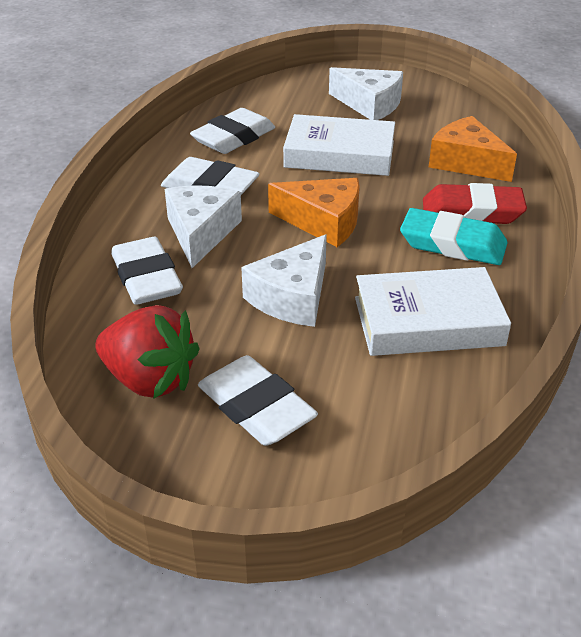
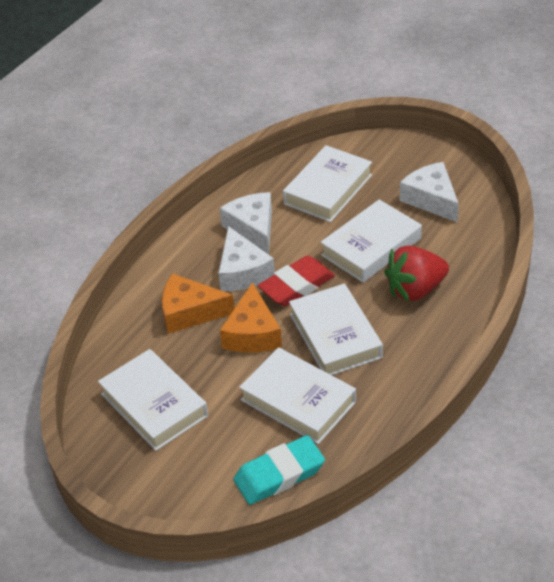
white book: [283,114,395,176] [355,267,511,356] = 2 -> [98,349,208,451] [239,347,356,444] [283,145,372,222] [289,284,383,375] [320,199,422,283] = 5
white eraser: [111,237,183,305] [161,157,260,195] [190,108,275,154] [198,355,318,446] = 4 -> none = 0

